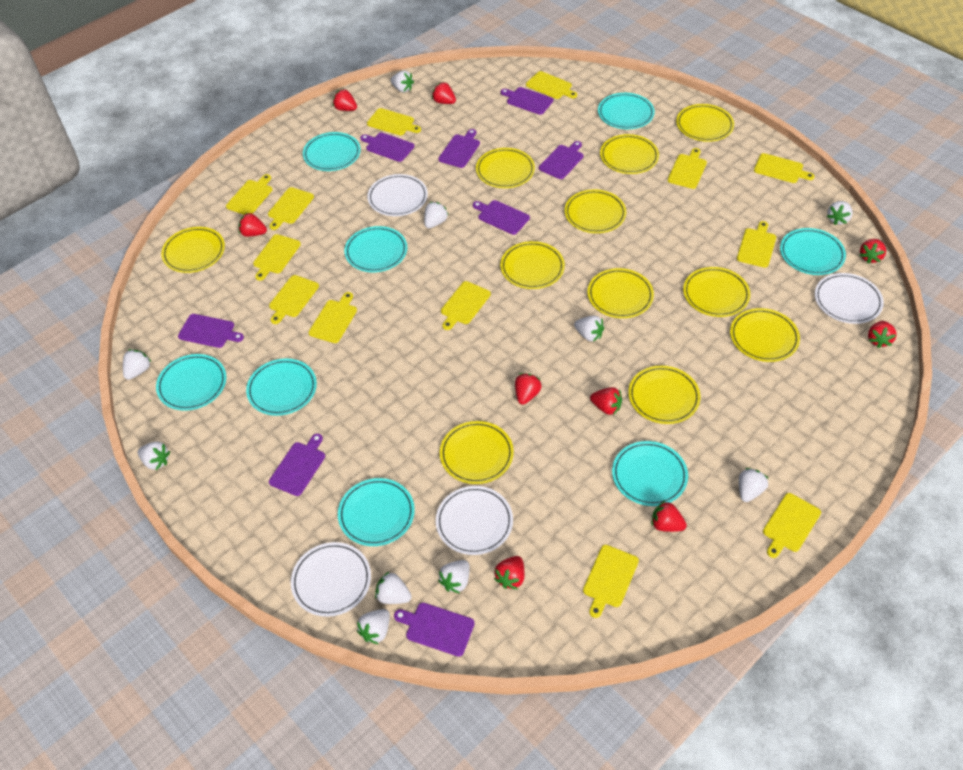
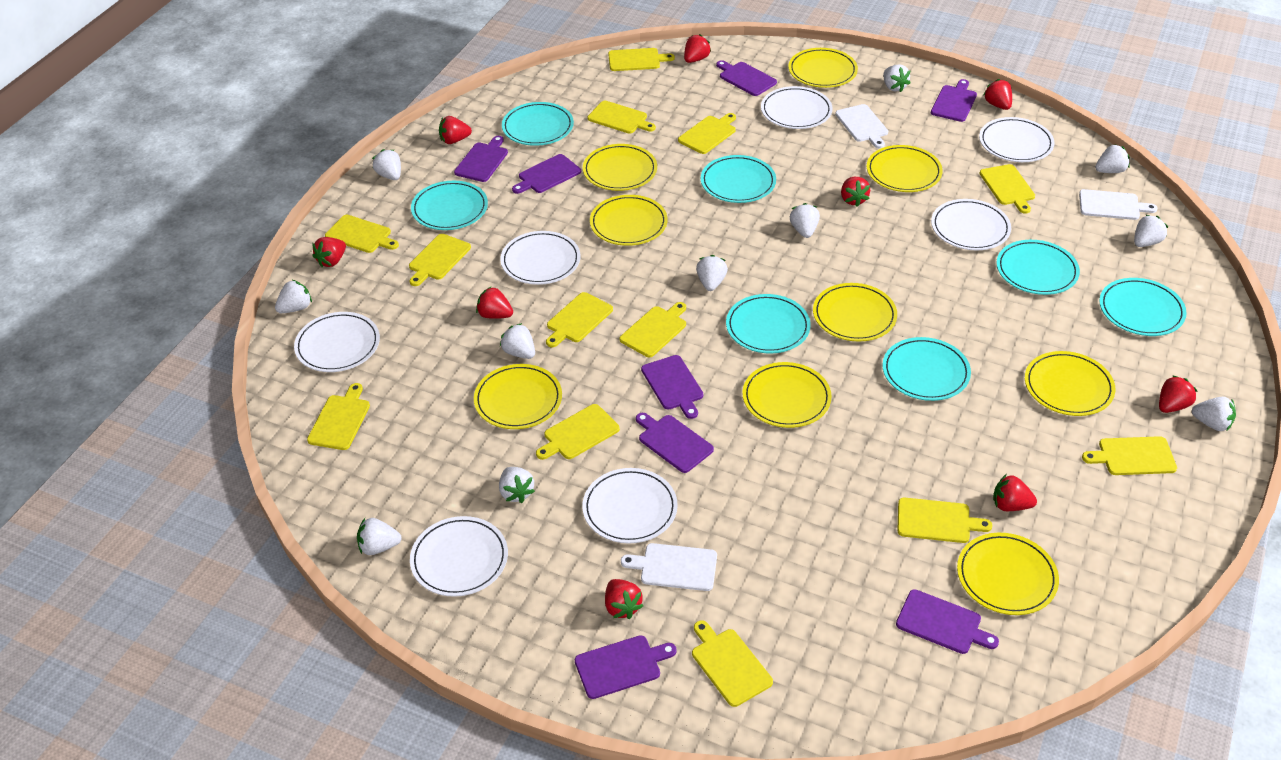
turquoise plate: [156,354,227,411] [246,359,317,416] [303,132,361,171] [338,478,415,546] [344,226,407,272] [598,93,655,129] [612,441,688,506] [780,228,846,275] = 8 -> [411,181,488,230] [502,102,574,146] [701,155,776,203] [726,294,811,354] [883,337,971,401] [996,240,1080,295] [1099,278,1187,336] = 7
white cutting board: none = 0 -> [621,543,717,591] [835,104,888,148] [1079,189,1157,220] = 3
white plate: [291,542,371,617] [367,174,428,216] [436,486,513,555] [815,273,884,324] = 4 -> [294,312,380,372] [410,516,508,597] [500,231,581,285] [582,468,678,544] [761,86,833,129] [931,199,1011,250] [979,117,1055,162] = 7
white strawberry: [123,349,151,380] [138,442,170,470] [357,609,390,644] [375,572,412,604] [390,71,414,93] [424,202,448,228] [438,560,470,593] [574,316,604,342] [739,468,769,502] [827,201,853,225] = 10 -> [275,280,312,313] [357,518,402,555] [372,149,401,180] [499,467,535,503] [500,323,535,359] [696,255,728,291] [790,203,820,238] [884,64,911,92] [1095,144,1130,173] [1134,215,1168,247] [1192,397,1236,431] = 11
yellow plate: [161,227,225,273] [440,421,514,484] [476,148,535,188] [500,241,565,289] [565,189,626,233] [588,268,654,318] [600,134,659,174] [628,366,701,424] [676,104,734,142] [683,267,750,317] [730,308,800,362] = 11 -> [474,364,562,429] [583,144,657,191] [590,195,667,246] [742,362,832,428] [788,48,858,88] [813,283,897,341] [867,145,943,192] [957,533,1059,615] [1025,351,1115,416] = 9

